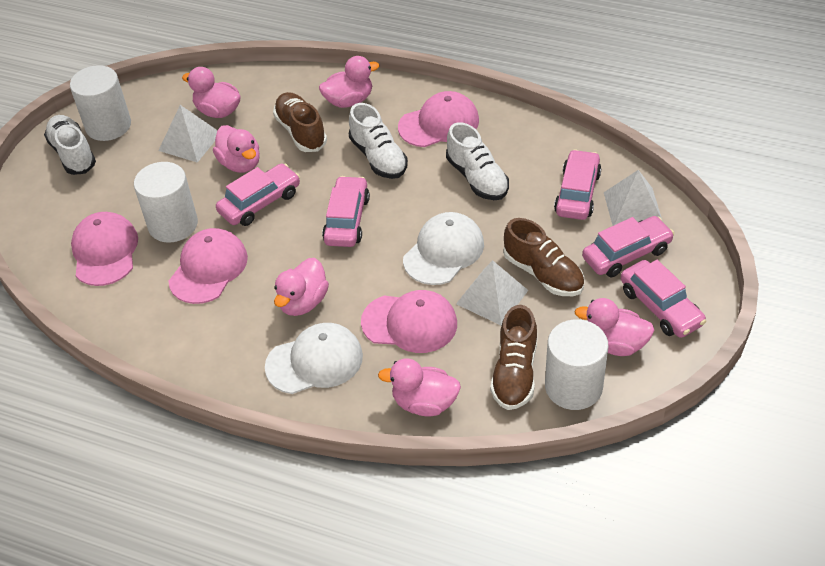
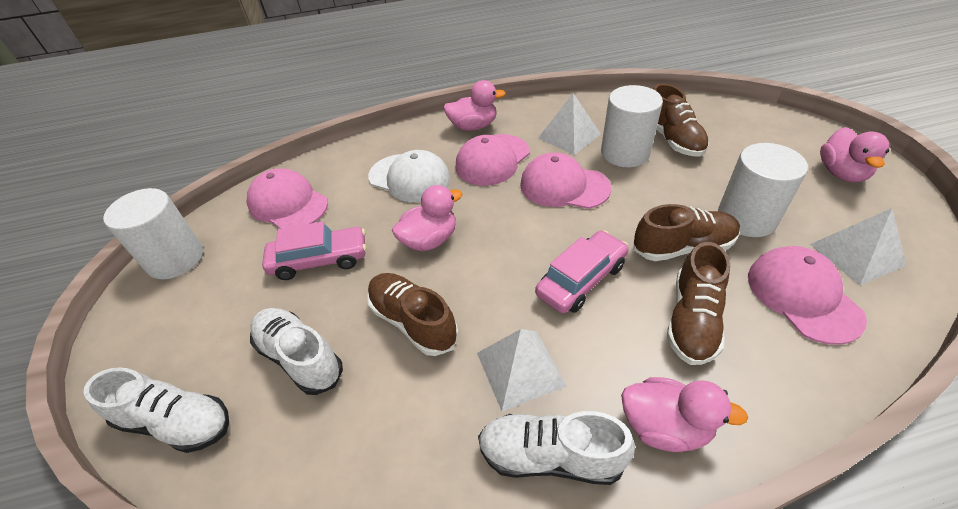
brown shoe: [273,92,327,152] [490,305,537,410] [503,218,584,296] = 3 -> [367,273,458,356] [634,204,740,261] [653,83,709,156] [667,242,730,365] = 4
pink car: [216,164,300,226] [322,176,370,247] [554,149,602,220] [582,216,674,277] [621,260,707,338] = 5 -> [262,221,366,280] [535,230,629,313] = 2
pink duck: [182,67,240,118] [213,125,260,173] [274,258,329,316] [319,56,379,108] [378,358,461,417] [574,298,655,356] = 6 -> [392,185,462,251] [443,80,506,131] [621,377,748,452] [820,127,889,183] = 4
white cap: [265,323,363,394] [403,212,484,285] = 2 -> [368,150,450,202] = 1

